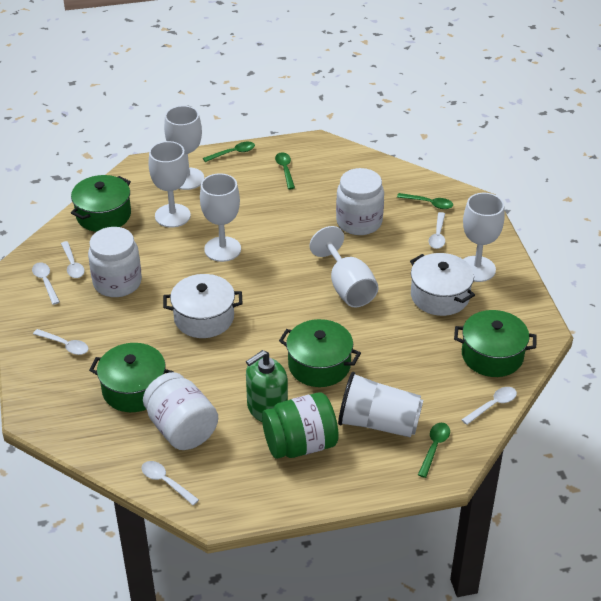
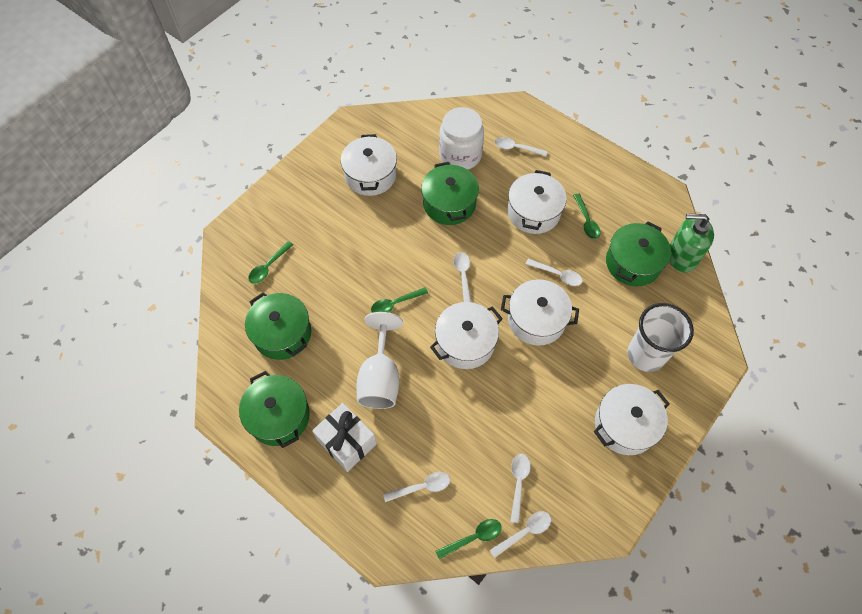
green jar: [262,392,339,459] = 1 -> none = 0
white gift: none = 0 -> [312,403,377,472] = 1
white goblet: [149,141,191,228] [164,106,204,190] [200,173,241,262] [310,226,378,307] [463,193,505,282] = 5 -> [356,312,403,409] = 1
white jar: [88,227,142,297] [143,372,218,450] [336,168,384,235] = 3 -> [439,107,484,170] = 1
white pot: [163,274,243,338] [410,253,475,316] = 2 -> [341,134,397,196] [430,302,503,369] [501,279,579,346] [507,170,567,234] [594,384,670,455] = 5

